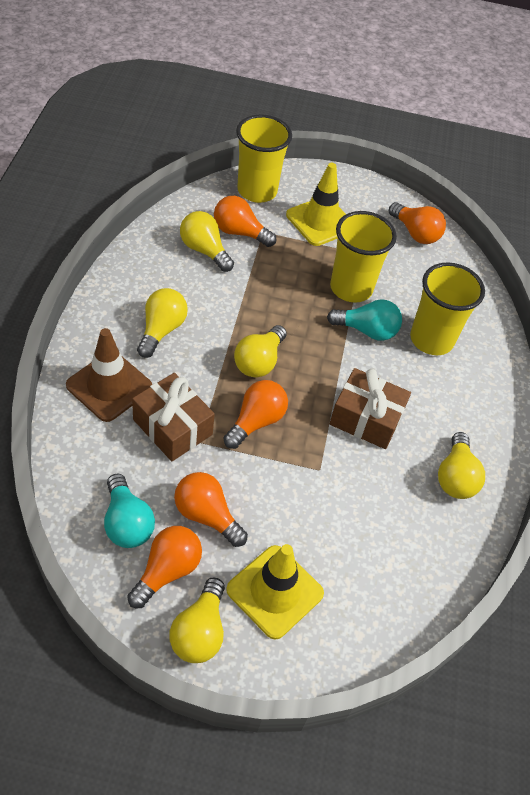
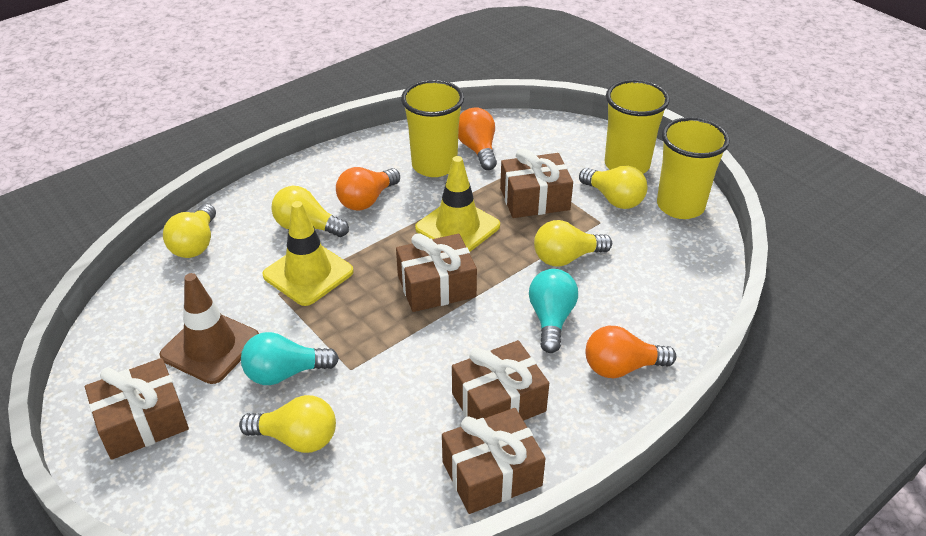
brown gift: [132,373,215,461] [330,368,411,449] = 2 -> [85,358,189,460] [396,233,477,312] [442,408,546,514] [452,340,549,421] [500,148,573,218] = 5
orange light bulb: [127,526,202,608] [174,472,248,547] [214,196,276,247] [223,380,288,449] [389,202,446,244] = 5 -> [336,167,400,211] [458,107,497,170] [586,326,676,378] = 3

